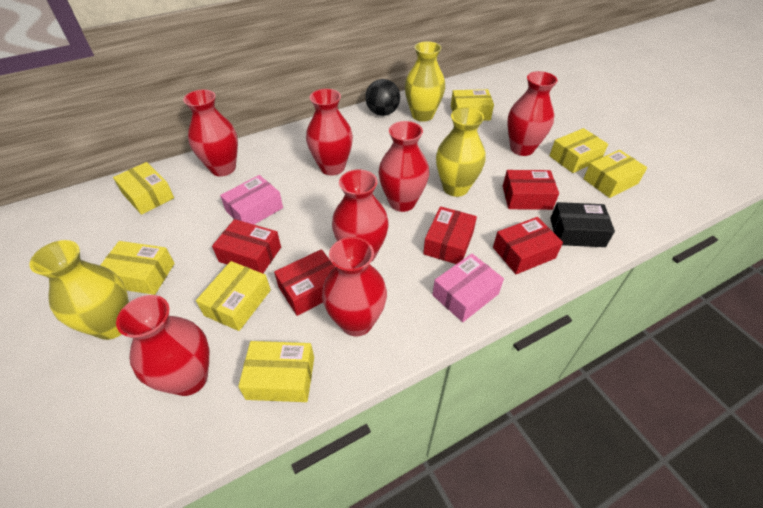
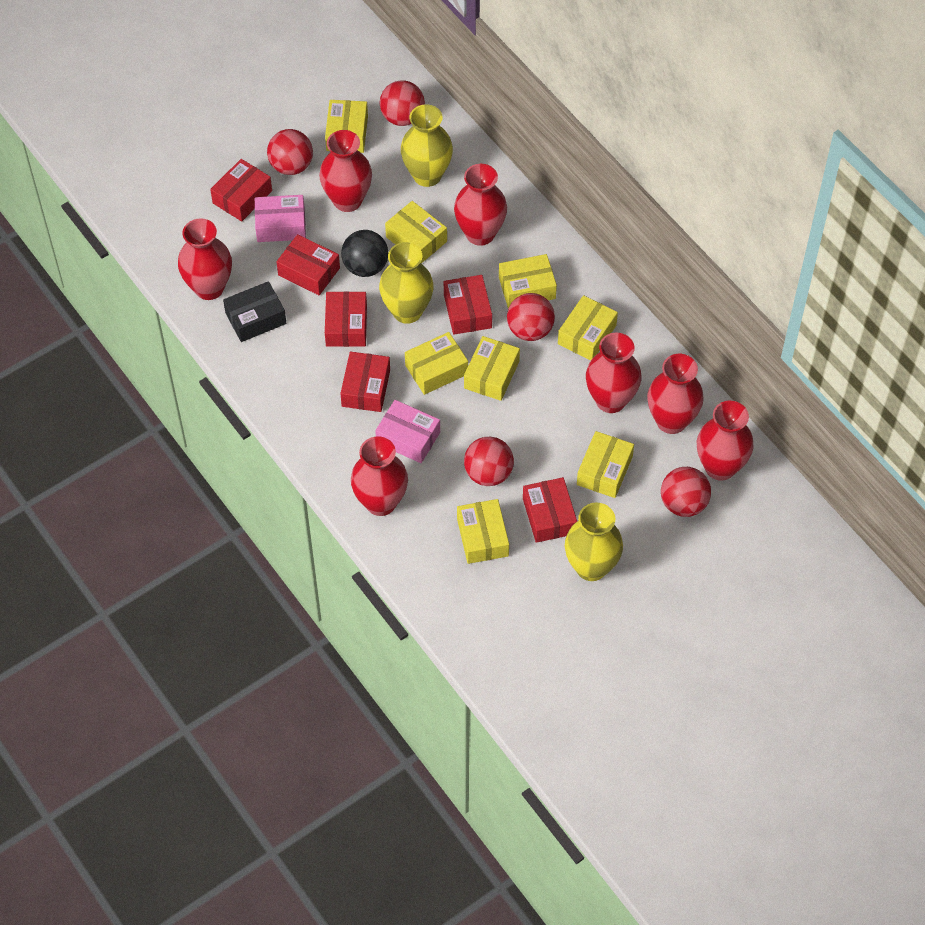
red ball: none = 0 -> [267,129,313,175] [380,80,425,126] [464,437,514,486] [507,293,555,341] [661,467,711,517] = 5
red box: [212,219,281,273] [274,249,335,316] [423,206,477,264] [493,217,563,274] [503,170,559,210] = 5 -> [210,159,272,221] [276,234,340,295] [325,291,367,347] [340,351,390,412] [444,275,492,335] [523,477,577,543] = 6
yellow box: [100,241,175,295] [113,162,174,215] [196,261,271,331] [238,341,314,402] [451,89,494,121] [549,128,608,173] [583,150,647,198] = 7 -> [325,100,368,153] [385,201,447,263] [405,332,468,395] [457,499,509,564] [464,336,520,401] [499,254,557,308] [558,295,618,360] [577,431,634,498] = 8

